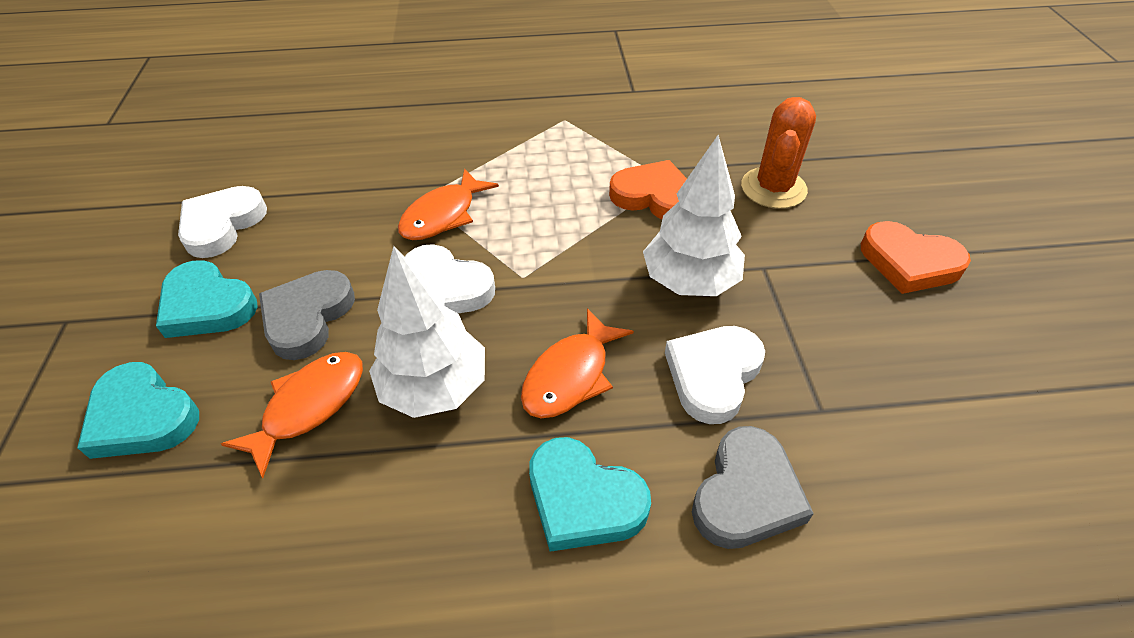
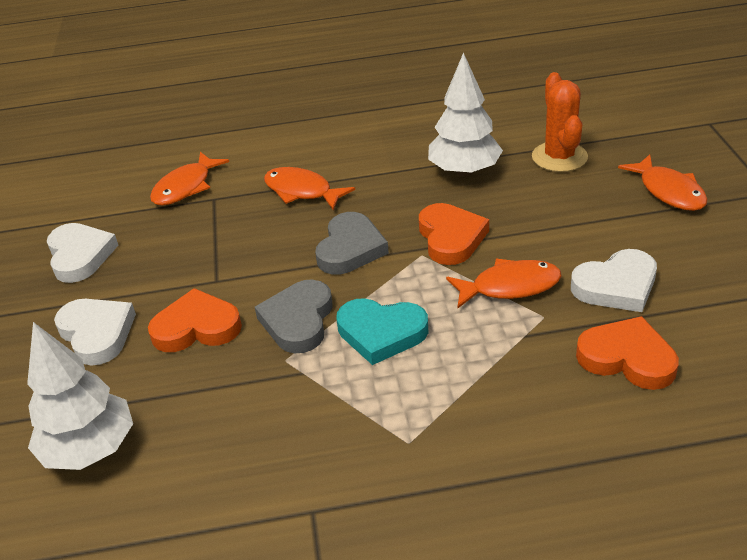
orange fish: [221,352,363,478] [398,168,499,240] [521,308,634,418] = 3 -> [150,152,229,205] [264,167,355,210] [446,259,562,308] [618,154,708,211] = 4
orange heart: [609,160,687,219] [861,221,971,294] = 2 -> [148,288,242,352] [419,203,489,265] [576,316,679,390] = 3
turquoise heart: [77,362,199,459] [156,260,258,338] [529,437,651,552] = 3 -> [336,298,428,365] = 1

